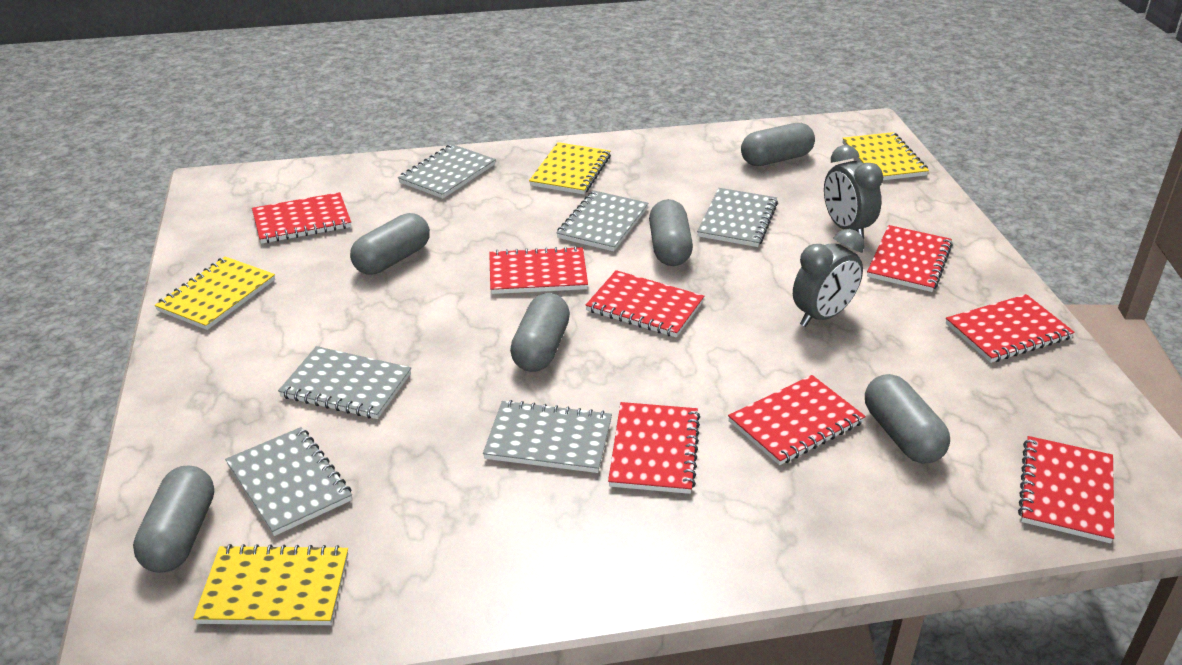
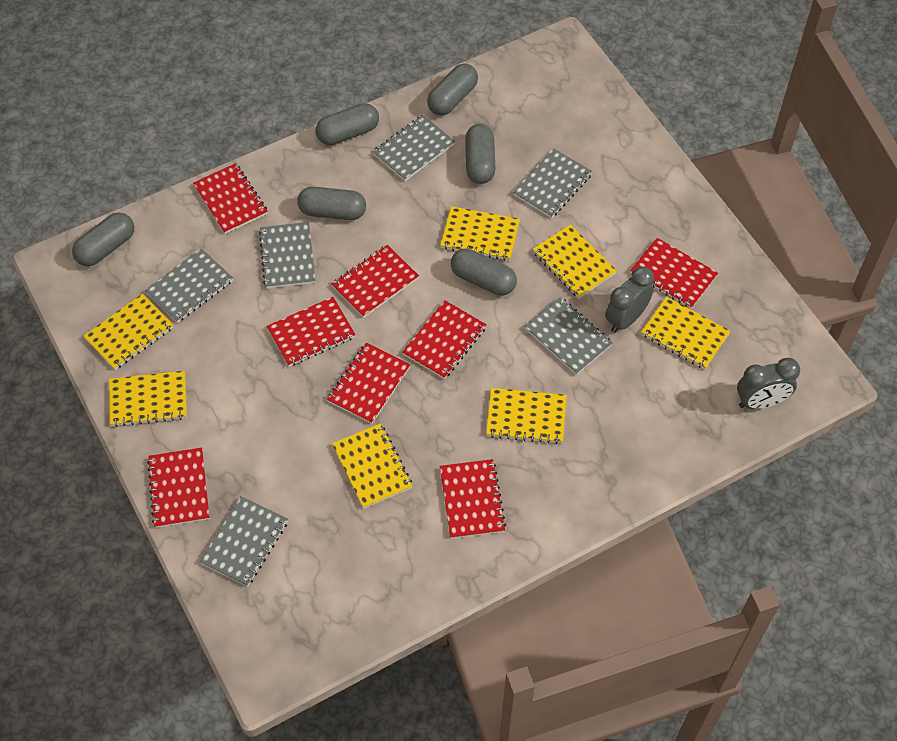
yellow notebook: [155,257,275,330] [193,544,348,625] [529,142,611,194] [842,132,929,180] = 4 -> [83,294,173,370] [109,371,187,427] [332,423,412,509] [440,206,520,261] [486,388,567,444] [533,224,617,298] [641,296,731,369] = 7

